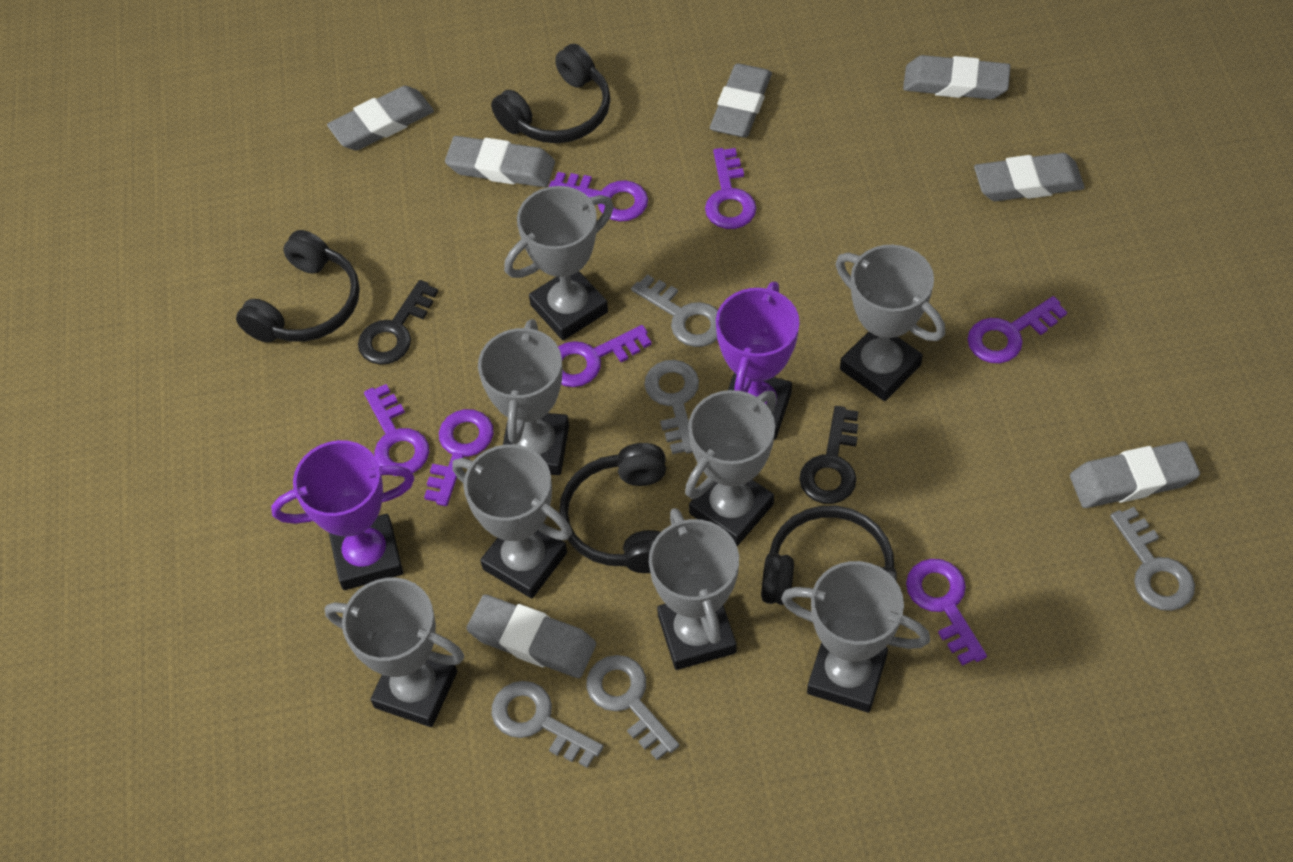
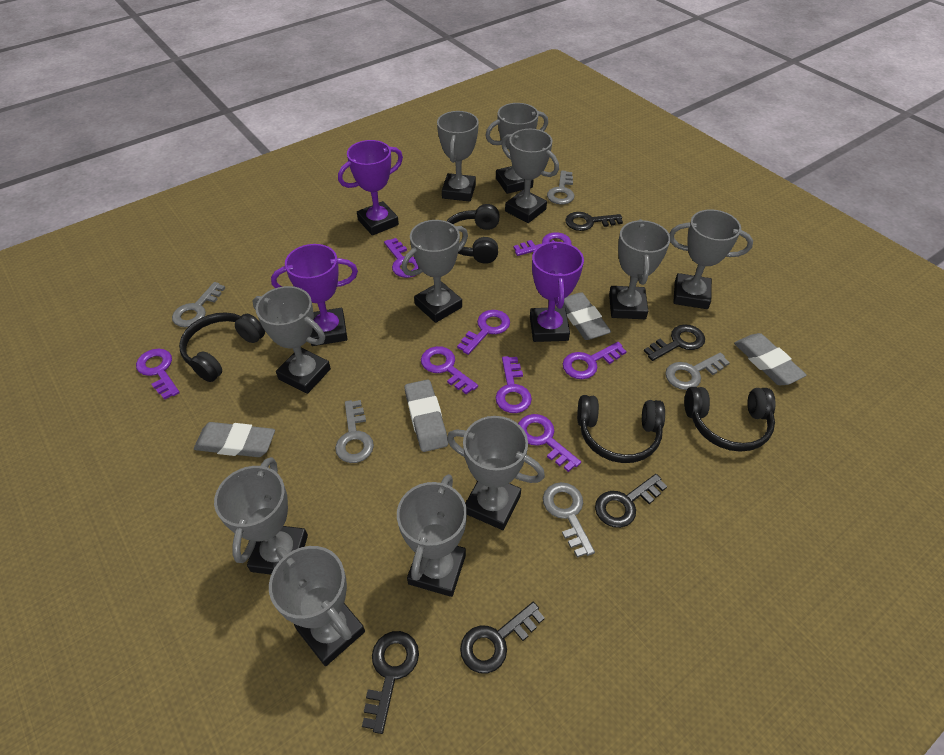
black key: [358,280,438,365] [799,406,859,504] = 2 -> [362,631,419,734] [460,602,545,674] [565,212,623,231] [595,474,667,528] [644,324,705,361] = 5
grey eraser: [327,86,434,150] [445,136,555,187] [467,595,596,678] [710,63,772,138] [903,55,1011,99] [974,153,1085,201] [1070,441,1200,508] = 7 -> [194,422,275,457] [405,379,448,452] [563,292,611,340] [734,333,807,385] = 4
grey trophy: [325,578,464,727] [452,444,572,599] [478,319,569,475] [504,186,614,340] [649,508,739,670] [685,390,777,546] [781,561,930,713] [836,245,945,401] = 8 -> [214,457,308,575] [252,286,331,394] [269,546,365,666] [397,474,467,597] [402,220,468,323] [437,111,479,202] [447,416,545,530] [485,103,548,194] [501,129,559,223] [609,219,671,319] [669,209,753,309] = 11
purple key: [364,384,429,476] [424,409,494,506] [549,172,648,222] [558,325,652,387] [705,148,757,229] [906,559,987,666] [968,296,1067,363] = 7 -> [136,349,180,400] [384,238,419,278] [421,346,478,394] [457,310,510,355] [495,356,532,413] [514,232,571,256] [518,414,581,472] [563,342,627,379] = 8
purple trophy: [271,440,415,590] [716,281,799,440] = 2 -> [271,244,358,346] [338,140,403,236] [530,240,584,342] = 3

